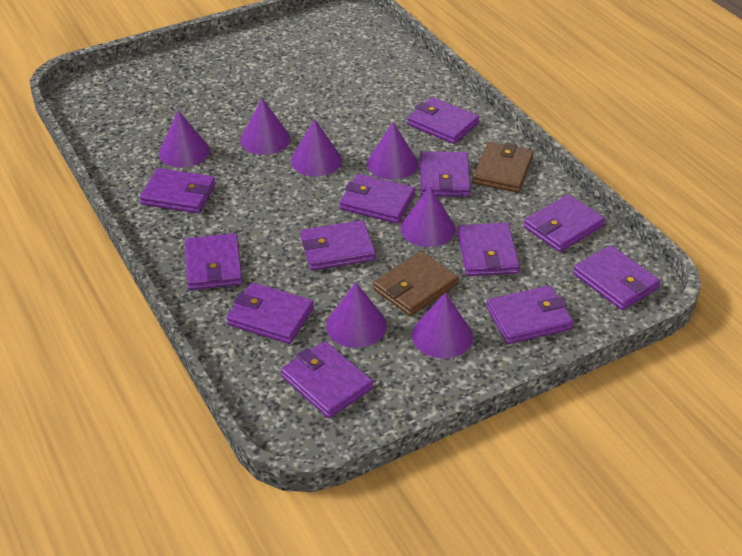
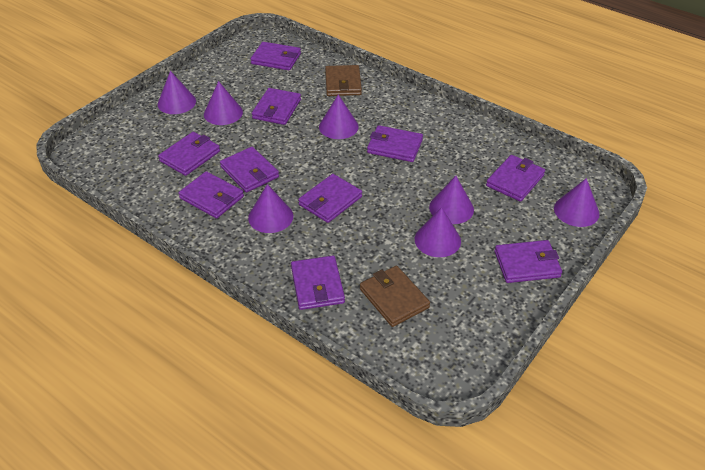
purple wallet: [139,168,216,213] [185,233,243,290] [226,282,314,344] [281,341,373,418] [301,220,376,270] [340,174,415,224] [407,97,479,144] [420,151,471,197] [457,223,520,276] [486,285,574,344] [524,194,605,252] [573,245,660,310] = 12 -> [158,132,220,176] [179,171,244,219] [220,147,279,193] [251,42,301,70] [252,88,301,125] [291,256,345,310] [298,174,362,223] [367,125,423,162] [486,155,545,202] [494,240,562,283] = 10

